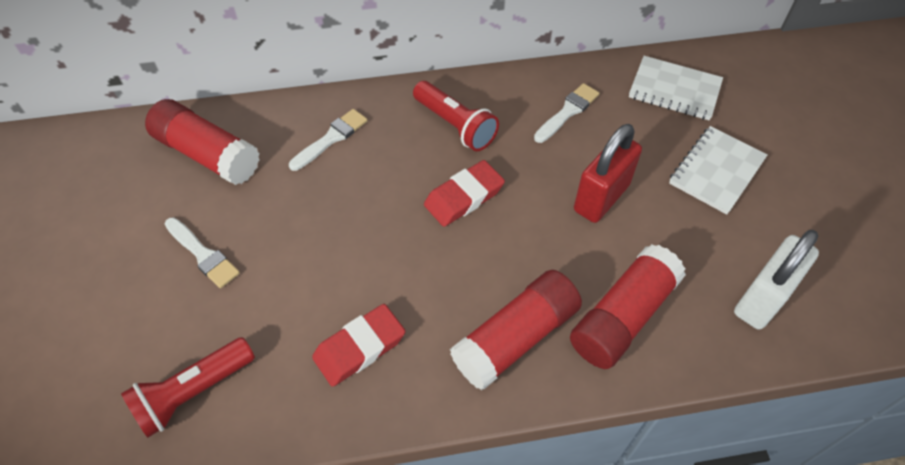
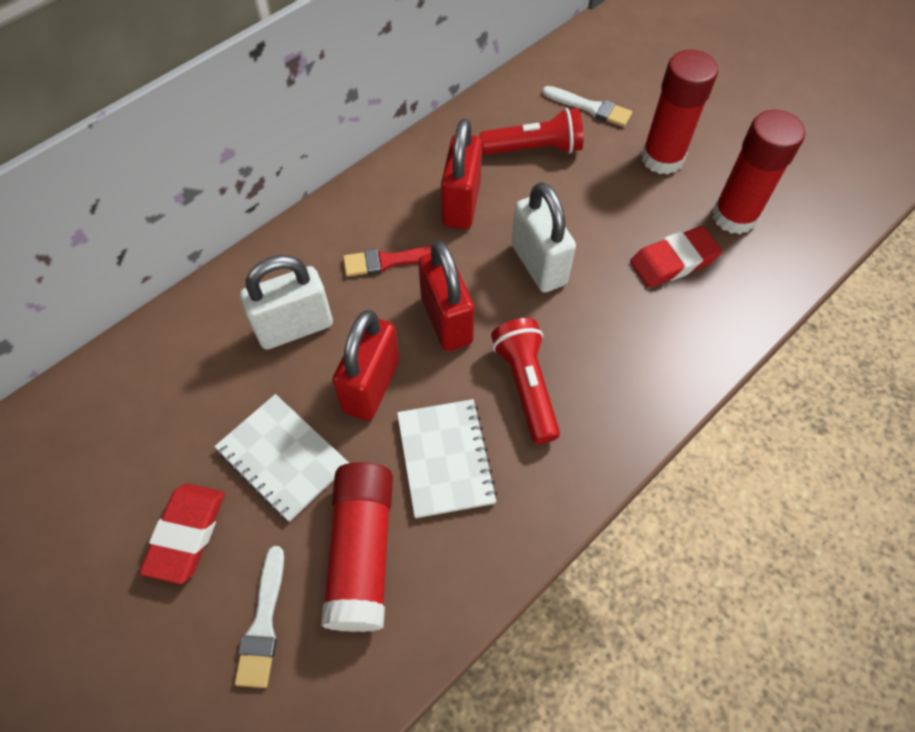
red brush: none = 0 -> [343,246,431,277] = 1
red padlock: [574,124,642,223] = 1 -> [332,310,400,421] [418,240,474,351] [441,118,482,229] = 3
white brush: [165,217,240,288] [289,109,368,171] [534,83,599,143] = 3 -> [234,546,284,688] [542,86,632,127] = 2
white padlock: [734,230,819,330] = 1 -> [240,255,333,350] [511,182,576,292] = 2

